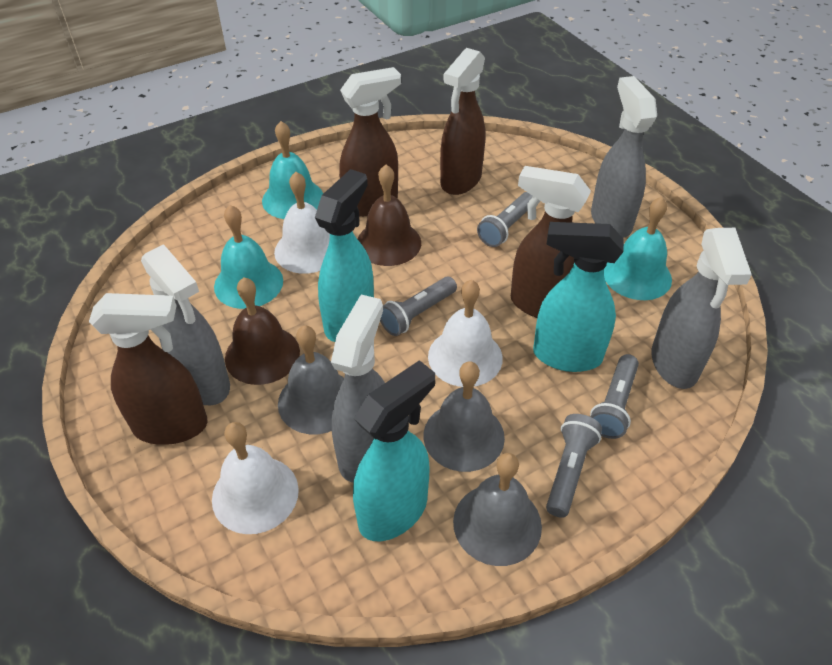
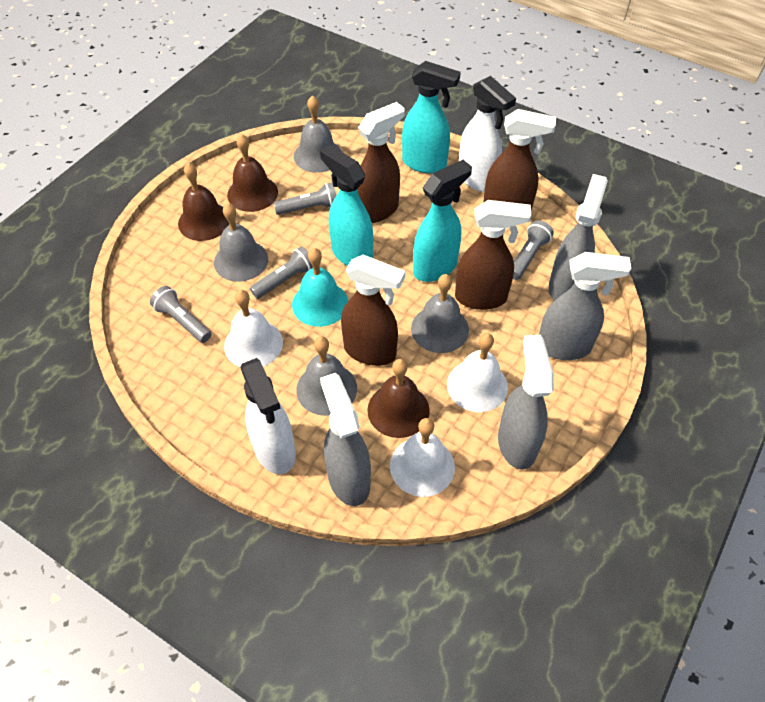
brown bell: [225,277,300,385] [357,165,421,266] = 2 -> [178,163,229,241] [227,134,278,212] [367,359,430,438] = 3
grey bell: [278,325,344,434] [424,361,505,472] [453,453,542,566] = 3 -> [214,203,268,282] [294,95,341,173] [296,336,357,416] [411,274,469,353] = 4
turquoise bell: [214,205,283,309] [262,121,323,219] [604,197,672,300] = 3 -> [292,248,348,327] = 1
white spray bottle: none = 0 -> [240,358,296,474] [459,76,516,192] = 2

